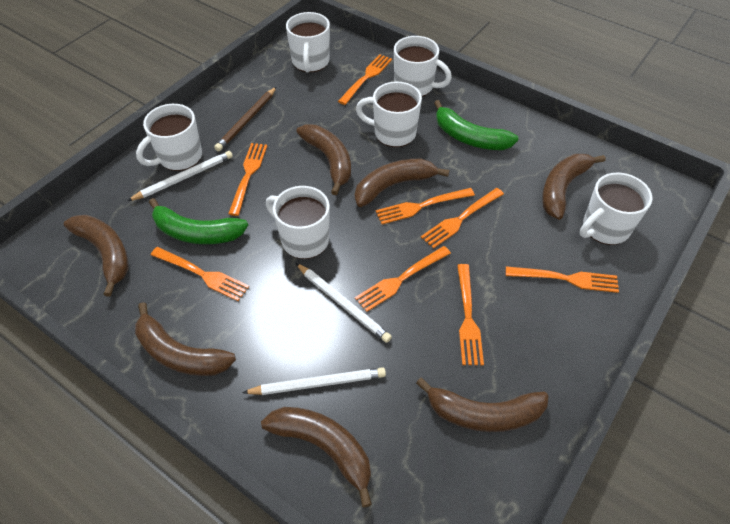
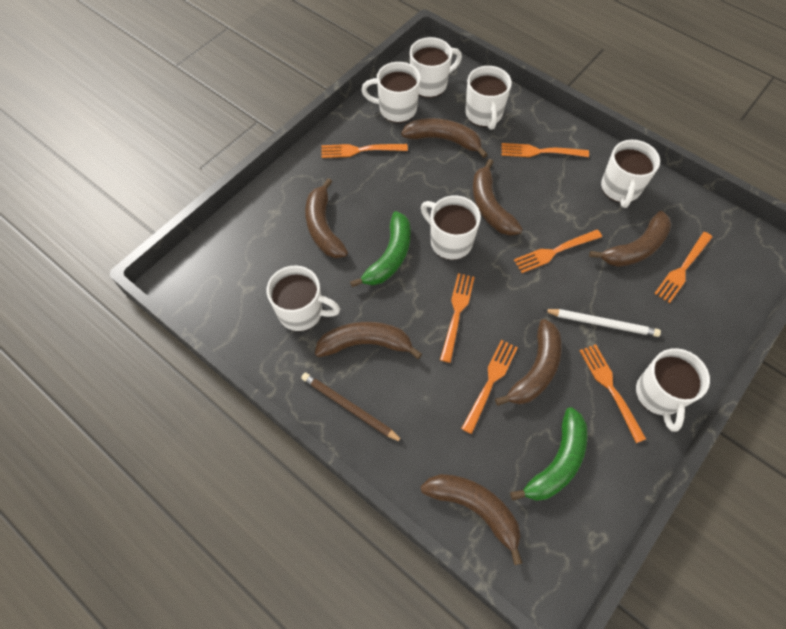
orange fork: [151,247,249,301] [228,143,267,216] [338,54,392,105] [355,246,451,312] [376,188,475,224] [421,188,504,249] [457,264,484,365] [506,266,619,293] = 8 -> [321,144,408,158] [440,273,475,363] [461,340,518,434] [502,143,589,157] [514,230,602,273] [580,344,646,443] [654,232,712,303] = 7
white mug: [136,104,202,171] [266,186,330,259] [286,12,330,73] [356,82,422,147] [394,36,452,97] [580,173,653,245] = 6 -> [267,265,340,331] [361,62,421,123] [410,37,462,98] [421,195,481,260] [465,66,512,130] [601,140,660,208] [636,348,710,432] = 7
white pencil: [128,151,233,201] [242,367,386,395] [296,263,392,343] = 3 -> [544,309,661,337] = 1

